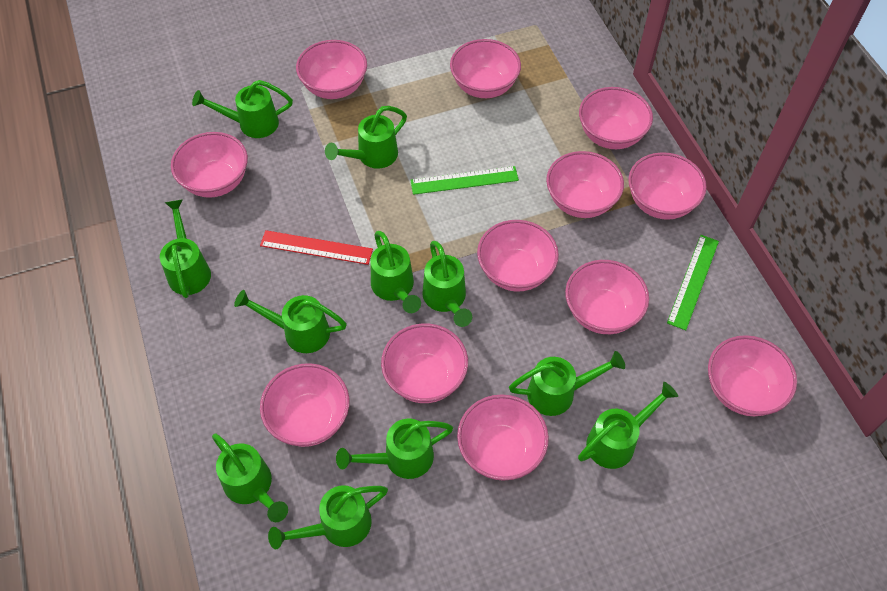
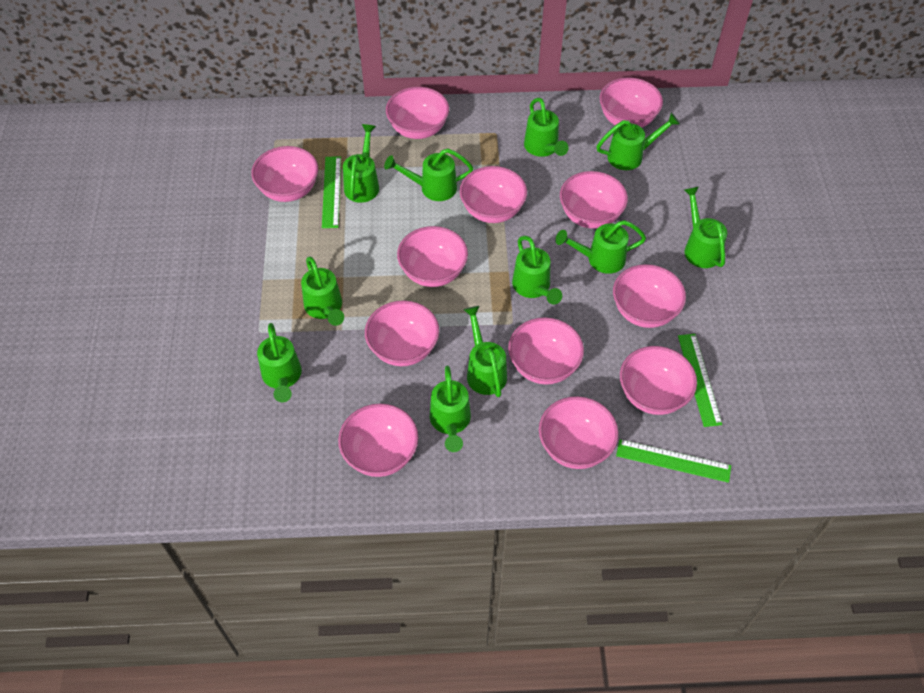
green ruler: [410,166,519,195] [667,235,719,330] = 2 -> [322,156,341,228] [616,439,731,483] [678,334,722,427] = 3
red ruler: [260,230,373,265] = 1 -> none = 0

